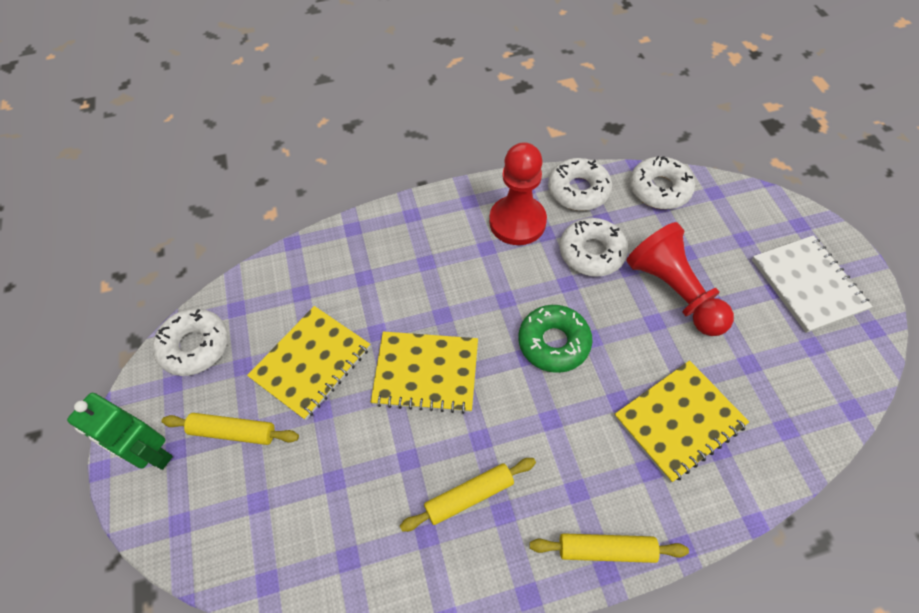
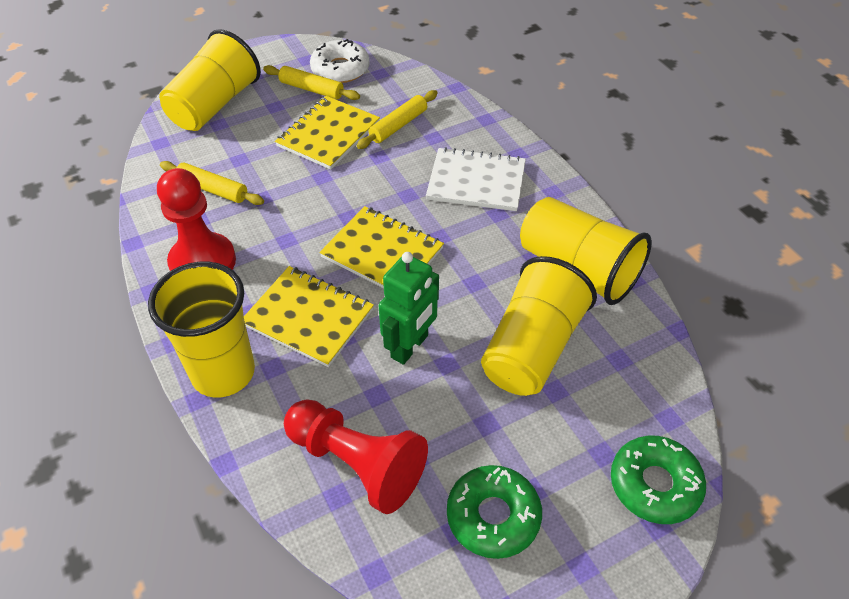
green donut: [518,305,592,373] = 1 -> [447,465,542,559] [611,436,706,524] = 2
white donut: [153,308,228,376] [548,158,612,211] [560,218,628,277] [630,156,695,209] = 4 -> [310,39,370,83] = 1
yellow cup: none = 0 -> [148,262,255,398] [159,29,261,131] [481,256,597,396] [520,197,652,305] = 4

